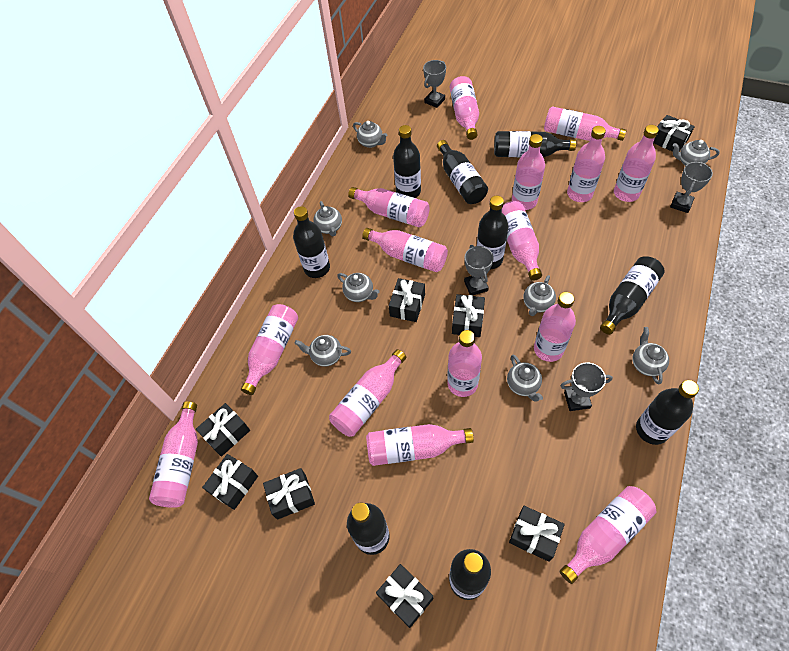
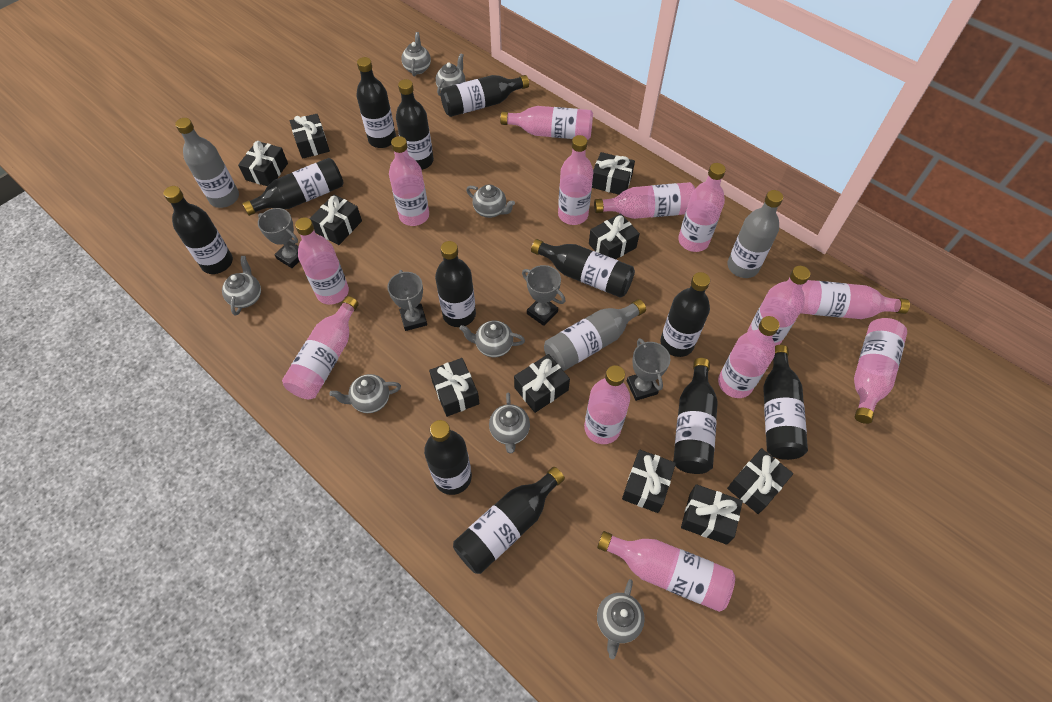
black bottle: [293,206,330,278] [347,502,390,555] [393,125,421,198] [437,140,488,204] [449,549,491,600] [477,196,508,269] [494,131,576,157] [600,256,665,334] [636,380,699,445] = 9 -> [164,186,233,274] [242,158,344,216] [356,57,396,148] [396,79,434,170] [424,420,472,495] [435,241,476,327] [440,75,529,117] [453,467,565,574] [531,239,635,297] [660,272,710,357] [673,358,718,474] [763,345,808,460] = 12
black gift: [196,403,250,457] [202,454,258,510] [263,468,315,520] [376,564,433,628] [389,278,425,322] [452,294,485,337] [509,506,565,562] [653,115,695,152] = 8 -> [238,141,288,186] [290,114,330,159] [310,194,362,245] [429,358,480,417] [514,354,570,413] [589,214,640,259] [592,152,635,195] [622,450,676,513] [681,484,743,545] [727,448,793,514] = 10
grey bottle: none = 0 -> [175,118,239,208] [544,299,646,371] [727,190,783,278] = 3
pink bottle: [149,401,198,508] [241,304,298,395] [329,349,406,437] [348,187,430,227] [362,228,448,272] [366,424,474,466] [447,330,482,397] [450,76,479,140] [502,201,542,281] [512,134,545,210] [534,292,576,362] [544,106,627,141] [560,486,657,584] [567,126,606,202] [614,125,659,202] = 15 -> [282,296,359,399] [295,217,349,305] [389,136,429,226] [500,106,593,140] [558,135,593,225] [584,365,630,444] [594,182,695,219] [597,531,735,612] [678,163,726,252] [718,316,779,398] [747,266,810,346] [801,280,910,319] [854,318,907,424] = 13

